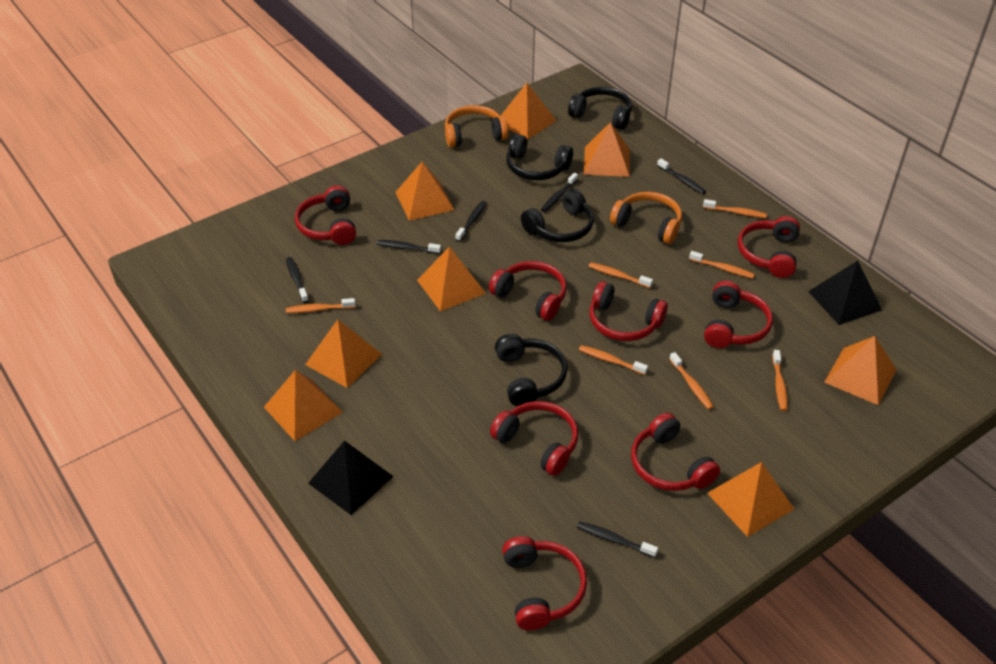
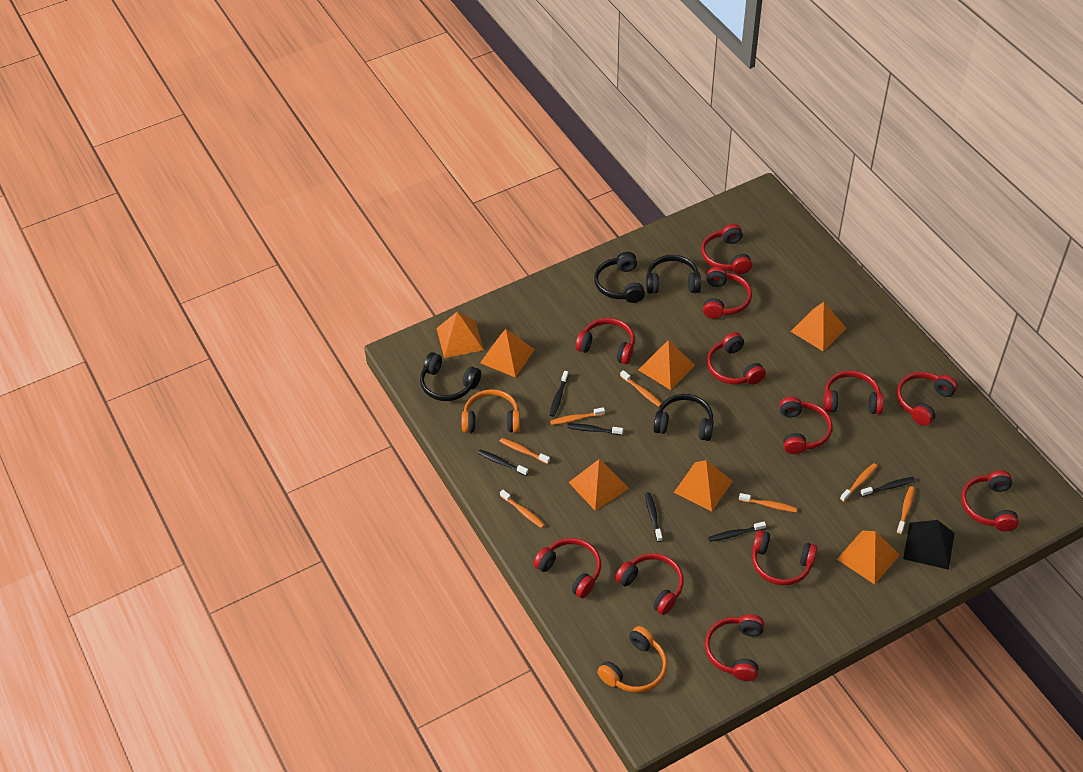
black pyramid: [308,440,393,515] [808,261,882,325] = 2 -> [903,520,954,570] = 1
orange pyramid: [264,370,343,441] [305,320,382,388] [395,161,454,221] [417,247,486,311] [501,83,556,140] [584,122,630,177] [707,462,794,537] [824,336,897,405] = 8 -> [436,312,484,358] [480,329,535,378] [568,459,629,511] [638,340,695,390] [674,460,733,512] [790,302,846,351] [837,530,900,584] = 7
red headphones: [295,185,356,245] [489,261,567,321] [490,401,578,476] [502,536,587,630] [590,281,668,341] [631,413,720,491] [704,281,773,348] [738,216,800,278] = 8 -> [533,538,601,598] [576,318,635,364] [615,553,684,615] [701,224,752,274] [703,267,752,319] [705,614,764,681] [707,332,766,385] [752,530,818,585] [779,397,832,454] [823,370,884,414] [897,372,958,426] [961,470,1019,532] = 12

